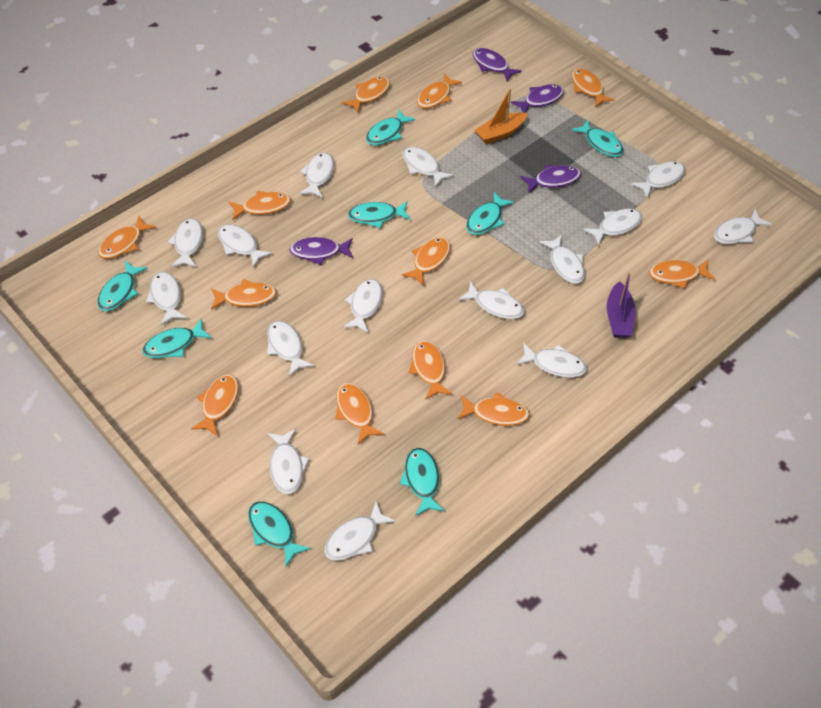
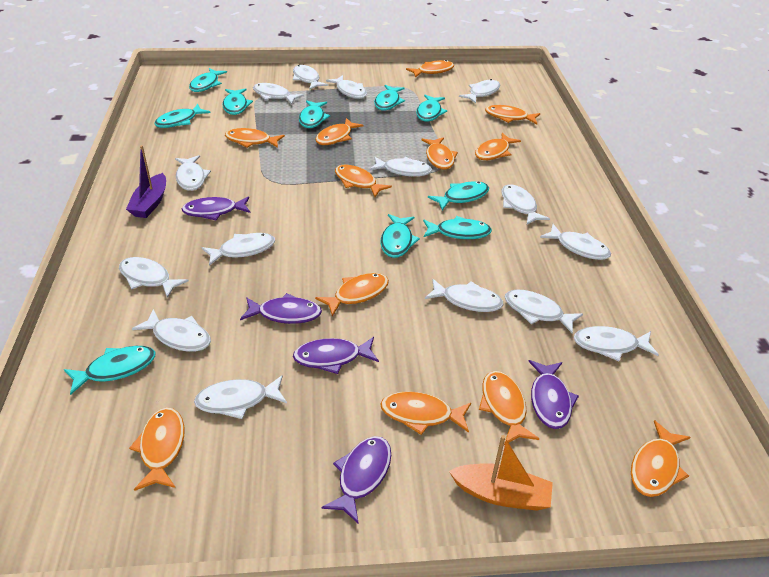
purple fish: [289,237,353,265] [473,48,522,81] [511,84,564,113] [520,165,581,193] = 4 -> [181,196,250,220] [240,293,322,324] [293,337,379,374] [322,436,391,524] [528,360,579,429] = 5
turquoise fish: [97,261,148,311] [142,318,212,358] [248,501,311,566] [348,201,411,228] [366,110,416,145] [400,448,445,516] [466,192,514,235] [572,120,624,157] = 8 -> [64,346,155,395] [154,104,210,128] [189,68,227,92] [222,88,253,115] [299,100,330,128] [374,85,405,110] [380,214,420,258] [416,95,447,121] [423,216,492,239] [428,181,489,210] = 10

